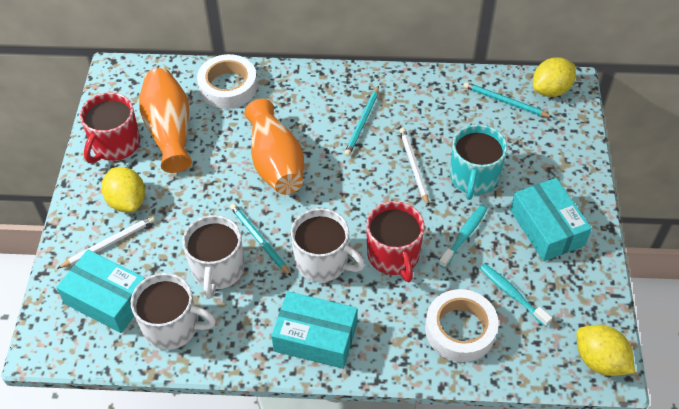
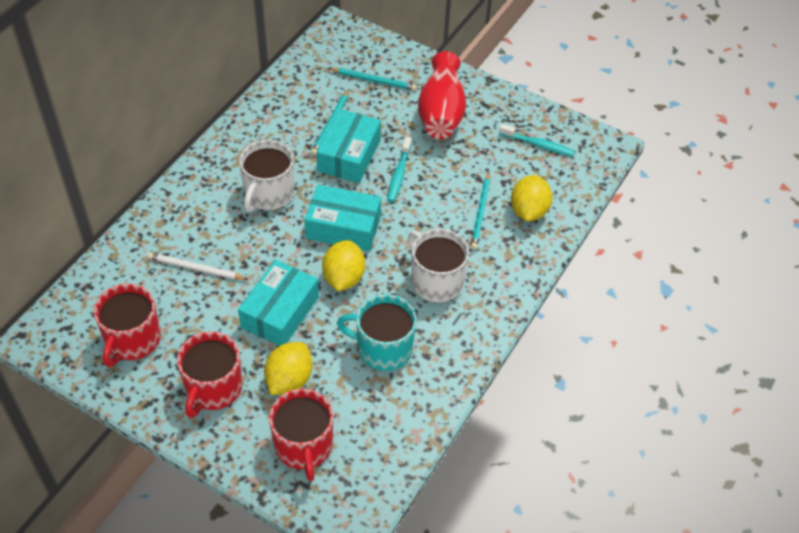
orange vase: [139,68,192,173] [244,99,304,195] = 2 -> none = 0
red mug: [80,92,140,163] [366,201,425,282] = 2 -> [94,284,161,367] [177,332,242,418] [269,389,333,481] = 3
red vase: none = 0 -> [418,51,466,139] = 1
white mug: [131,273,216,350] [182,215,244,299] [291,208,365,282] = 3 -> [239,140,294,212] [408,229,469,302] = 2
white pencil: [57,216,155,269] [400,128,429,207] = 2 -> [147,252,249,280] = 1
white tape: [197,54,257,109] [425,289,498,362] = 2 -> none = 0

